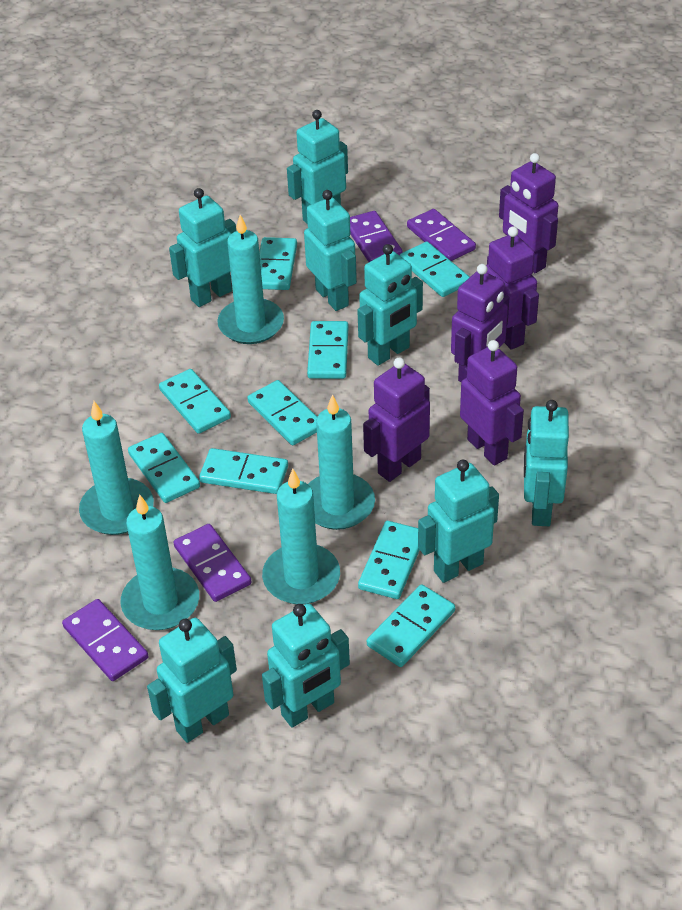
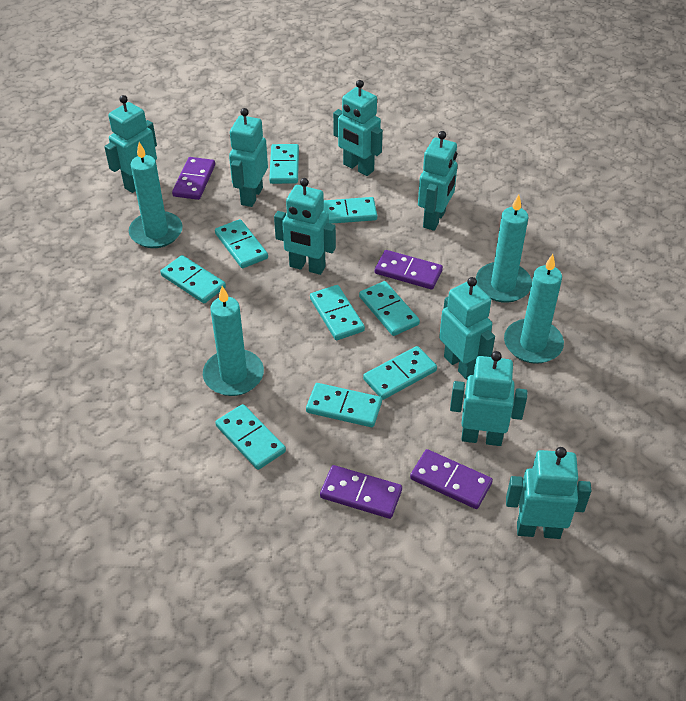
purple robot: [363,357,430,482] [451,264,509,382] [460,340,524,465] [486,226,539,350] [499,153,558,273] = 5 -> none = 0
turquoise candle: [79,401,154,535] [121,494,199,630] [217,215,284,344] [262,469,340,604] [308,394,375,530] = 5 -> [129,142,182,248] [203,286,264,396] [476,195,532,303] [504,254,564,364] = 4

